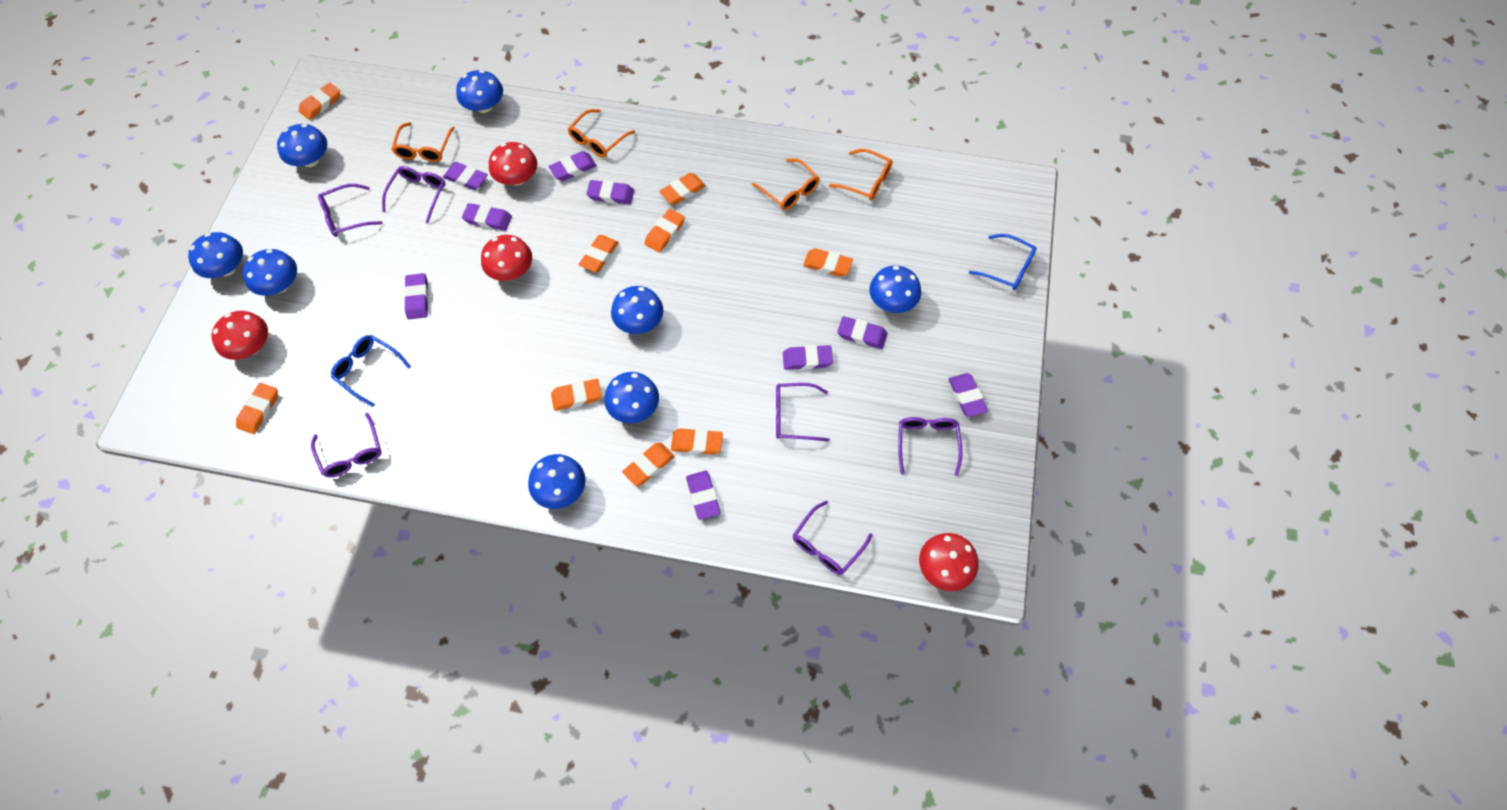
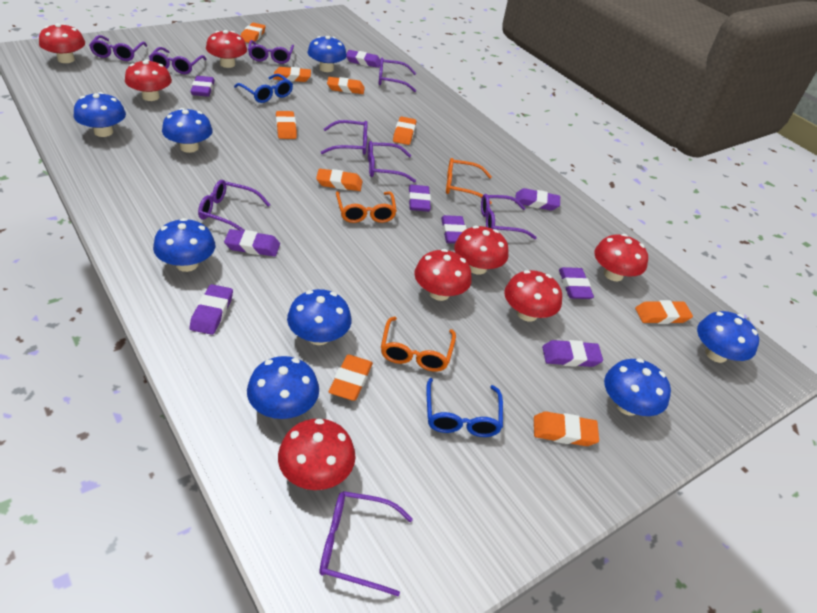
orange glasses: [392,122,455,162] [568,109,635,157] [752,158,820,210] [829,149,893,201] = 4 -> [336,191,397,223] [381,317,456,372] [446,158,492,204] = 3
purple glasses: [311,413,382,477] [318,184,383,237] [382,166,446,224] [776,383,830,442] [793,501,873,575] [898,417,962,476] = 6 -> [89,35,147,61] [149,47,206,74] [198,180,270,231] [248,40,294,64] [320,491,413,596] [321,120,368,155] [368,141,416,183] [378,57,416,92] [481,194,537,239] = 9
red mushroom: [211,311,268,360] [481,235,532,281] [489,142,537,185] [919,533,979,591] = 4 -> [39,23,85,63] [125,59,172,101] [206,30,247,68] [278,419,356,490] [414,249,472,301] [454,226,508,275] [504,270,562,322] [594,234,648,281] = 8

